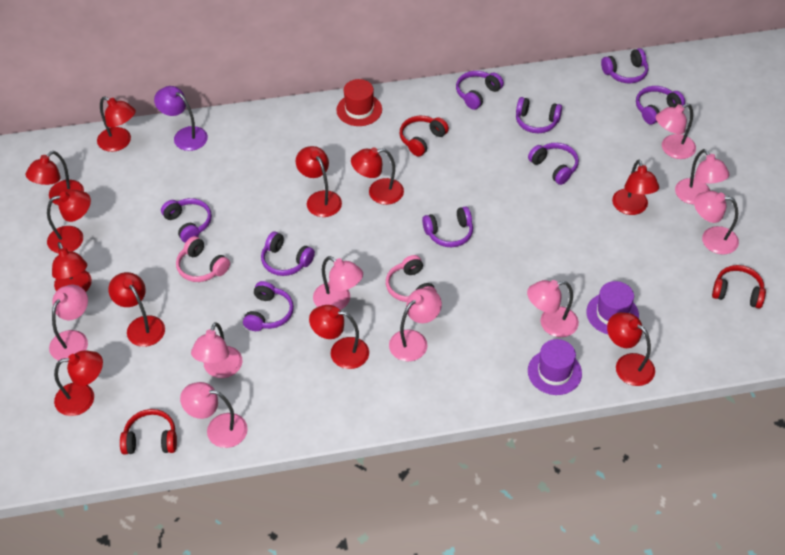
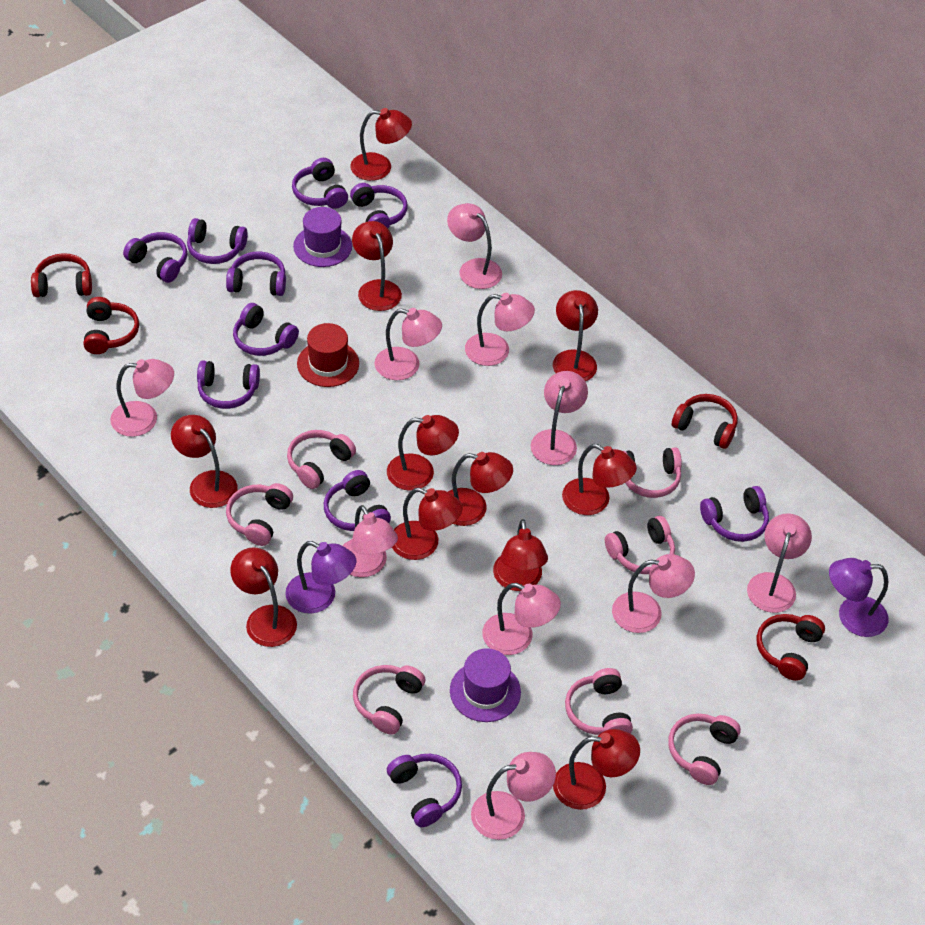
pink headphones: [176,236,230,282] [386,255,437,302] = 2 -> [226,483,293,546] [287,430,356,489] [353,665,425,734] [565,668,633,735] [605,516,675,574] [623,447,682,498] [668,714,741,785] = 7
pink lamp: [49,285,88,361] [180,382,248,448] [191,322,243,378] [313,256,363,310] [389,288,442,361] [527,280,579,337] [655,104,696,159] [675,149,730,205] [694,191,739,255] = 9 -> [110,359,174,437] [343,505,398,577] [375,308,442,380] [447,203,502,289] [465,293,535,366] [471,752,556,840] [482,583,561,655] [531,371,588,465] [612,554,695,633] [747,513,812,613] = 10
purple headphones: [161,198,212,243] [243,281,294,331] [261,231,315,276] [422,206,473,247] [456,71,504,110] [516,97,562,133] [528,143,579,185] [601,48,648,83] [636,86,685,124] = 9 -> [123,232,187,283] [187,218,248,264] [197,360,260,409] [226,252,286,296] [233,303,299,356] [292,158,348,209] [324,470,391,531] [350,183,407,228] [387,754,462,827] [700,486,769,542] = 10
purple lamp: [154,86,208,151] = 1 -> [285,541,356,614] [829,558,889,637] = 2
red headphones: [120,409,177,455] [400,116,449,157] [712,265,766,308] = 3 -> [31,253,92,297] [84,297,139,354] [672,394,738,449] [757,614,825,681] = 4

